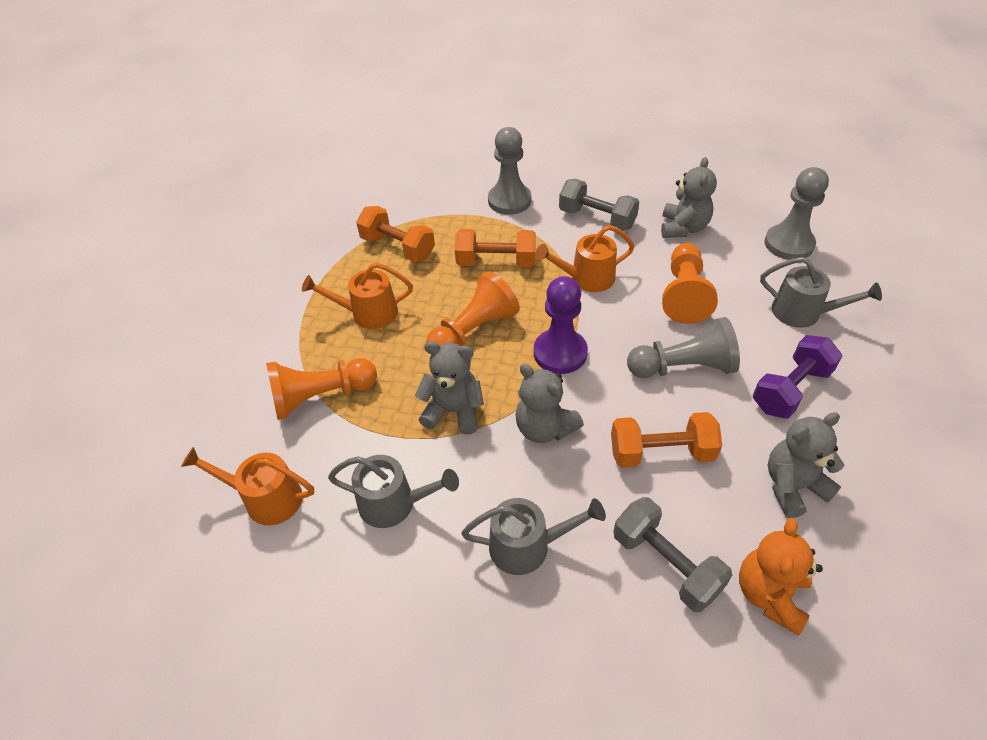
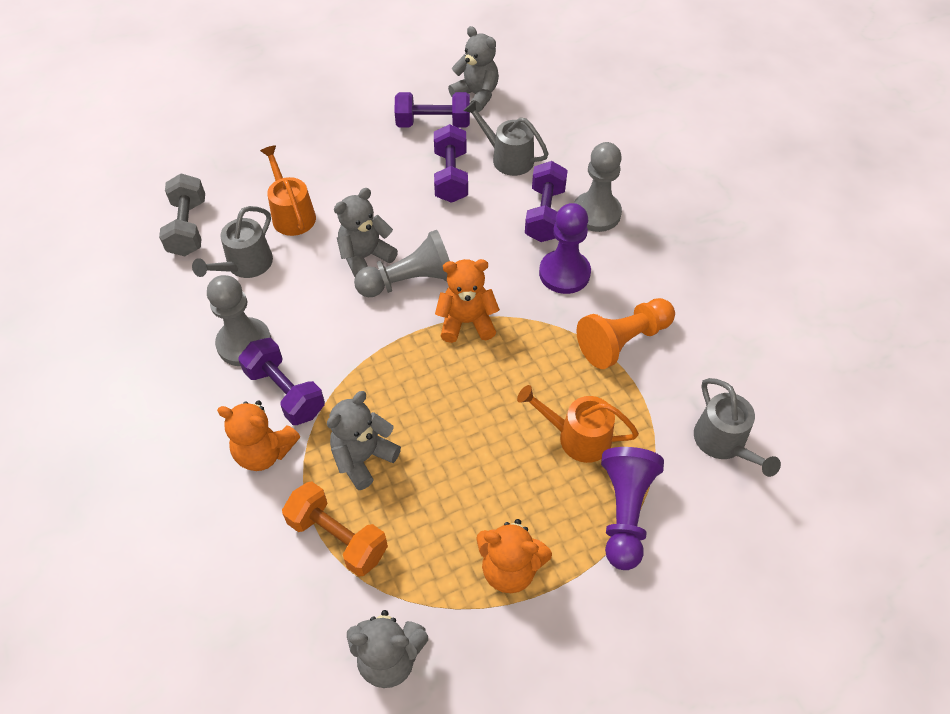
grey dumbbell: [559,179,639,231] [613,497,732,612] = 2 -> [159,173,205,256] = 1
orange dumbbell: [356,206,435,262] [455,229,536,267] [611,412,722,468] = 3 -> [282,482,388,577] = 1
orange pawn: [266,358,377,420] [426,271,520,346] [662,243,718,324] = 3 -> [576,298,675,369] = 1
orange teddy bear: [739,518,823,635] = 1 -> [217,400,300,471] [435,259,500,343] [476,519,552,593] = 3
orange watering can: [181,447,314,525] [302,263,413,329] [535,225,635,292] = 3 -> [260,145,316,236] [517,385,639,463] = 2
purple dumbbell: [753,335,842,419] = 1 -> [238,338,325,425] [395,92,470,128] [434,124,468,203] [525,161,568,242] = 4
purple pawn: [534,276,588,374] = 1 -> [539,203,591,294] [601,447,664,570] = 2

